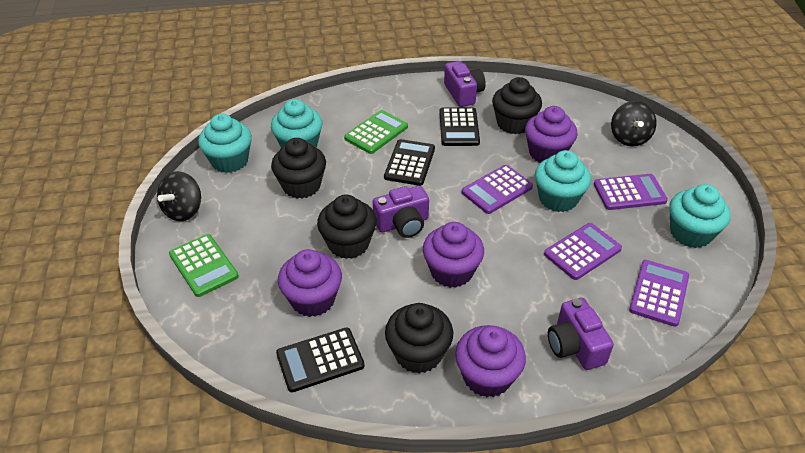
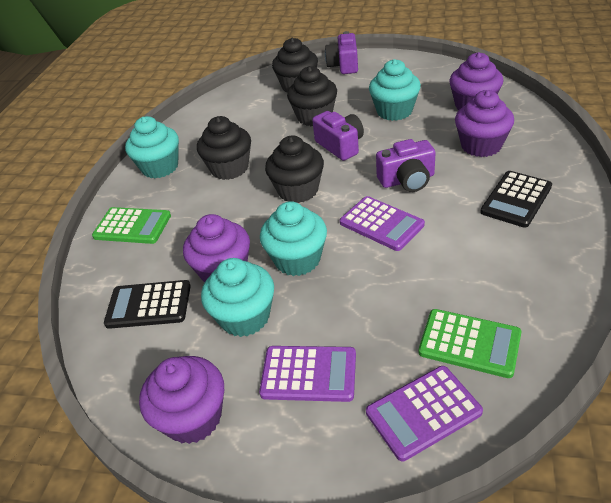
black calculator: [276,328,364,392] [384,139,435,186] [439,107,480,146] = 3 -> [104,280,191,329] [480,171,552,228] = 2
black spinning top: [157,171,201,221] [611,101,657,146] = 2 -> none = 0
purple calculator: [462,165,533,214] [544,223,622,280] [594,174,668,210] [629,260,689,327] = 4 -> [259,346,356,402] [340,196,425,251] [366,366,483,462] = 3

